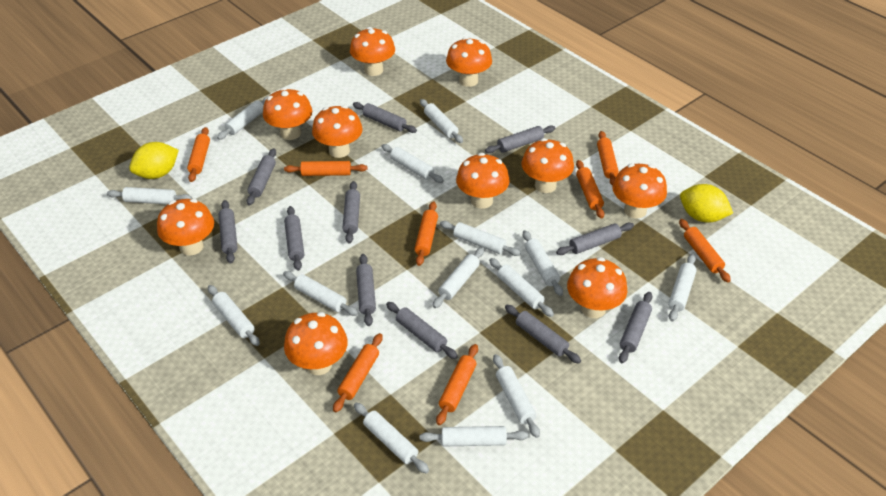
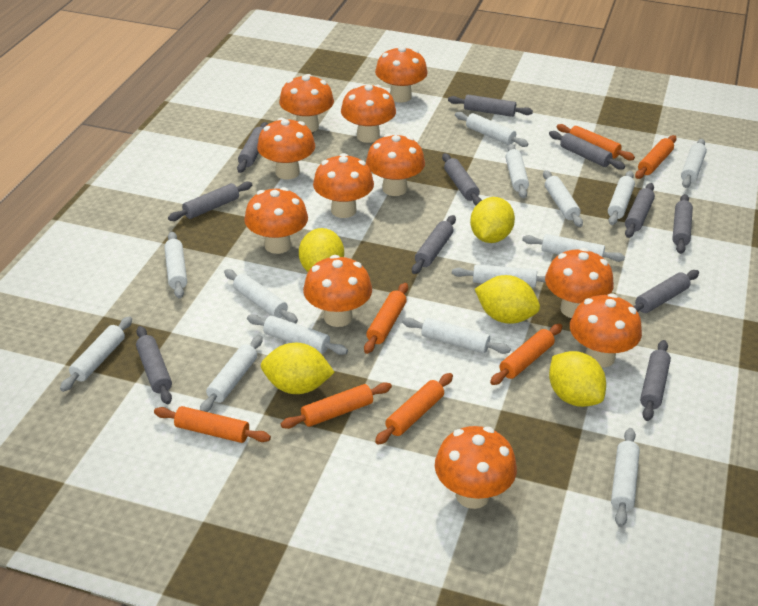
orange mushroom: [157,199,214,256] [263,88,312,140] [284,312,348,375] [312,105,363,158] [350,27,395,76] [446,37,492,87] [456,153,510,209] [522,138,574,193] [567,257,627,318] [613,164,667,218] = 10 -> [244,187,308,254] [257,118,315,179] [279,74,334,132] [303,255,372,327] [313,153,374,218] [341,84,396,143] [366,134,425,196] [375,46,428,103] [435,426,517,509] [545,248,614,318] [570,293,642,367] = 11
orange rolling pin: [187,127,210,182] [284,161,367,176] [333,333,383,412] [415,201,438,266] [436,344,478,425] [576,160,605,219] [597,131,619,186] [679,219,731,283] = 8 -> [154,406,271,443] [281,382,392,429] [364,283,408,354] [375,373,453,445] [490,324,562,385] [556,124,635,160] [635,135,677,179] = 7
yellow lemon: [129,142,179,179] [680,184,733,223] = 2 -> [261,343,335,394] [299,228,344,272] [470,197,515,243] [475,275,540,324] [549,351,606,407] = 5

